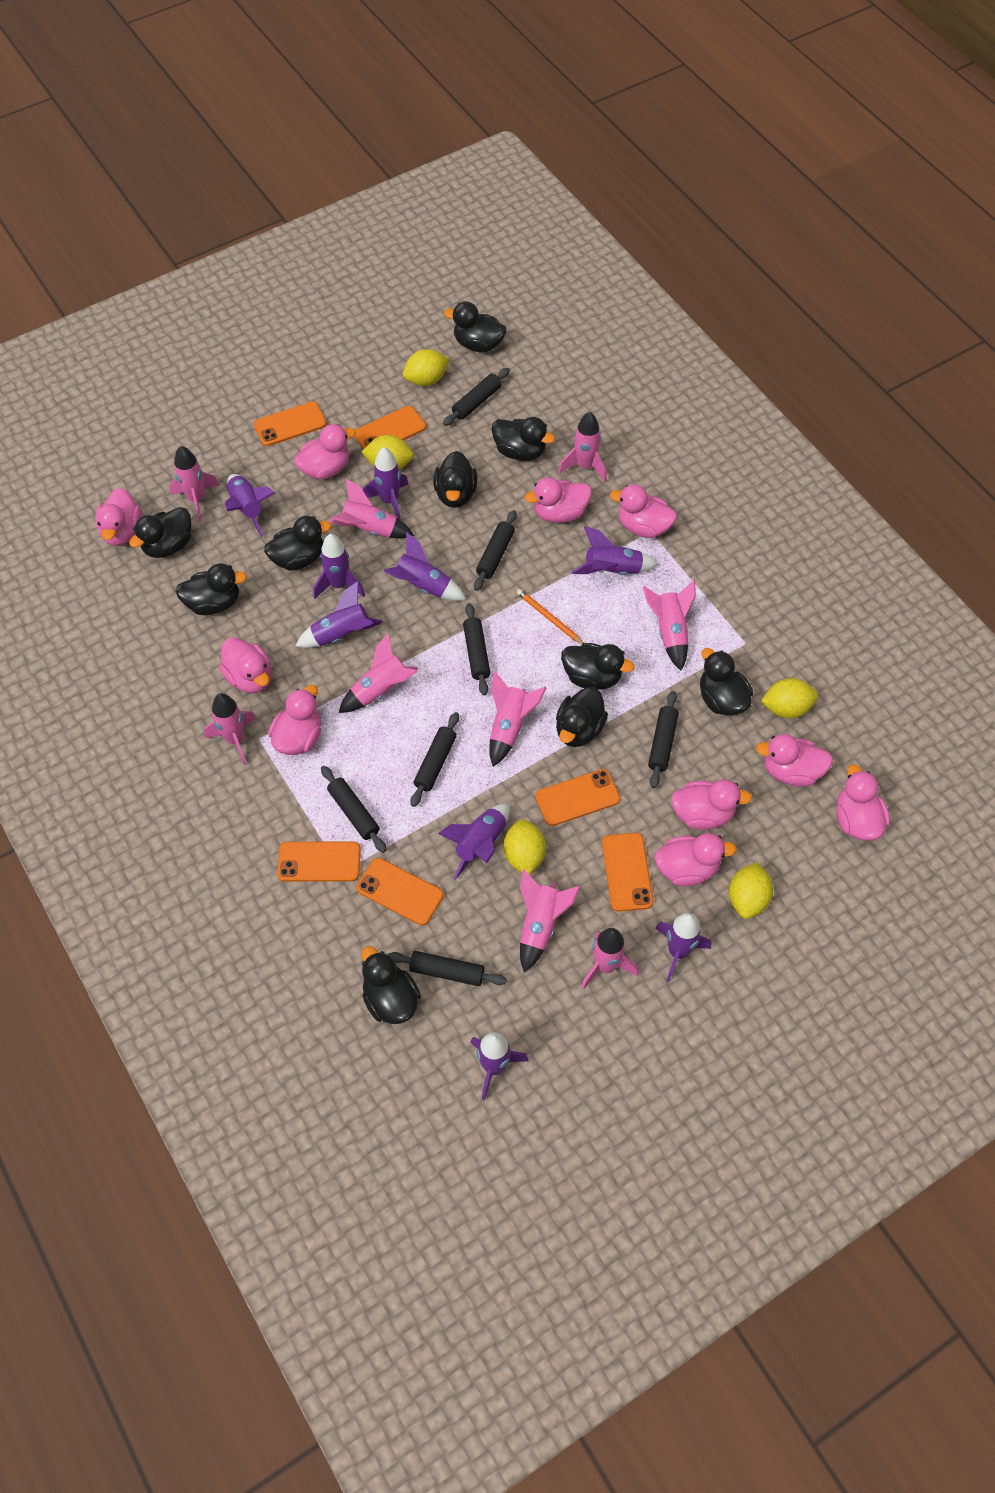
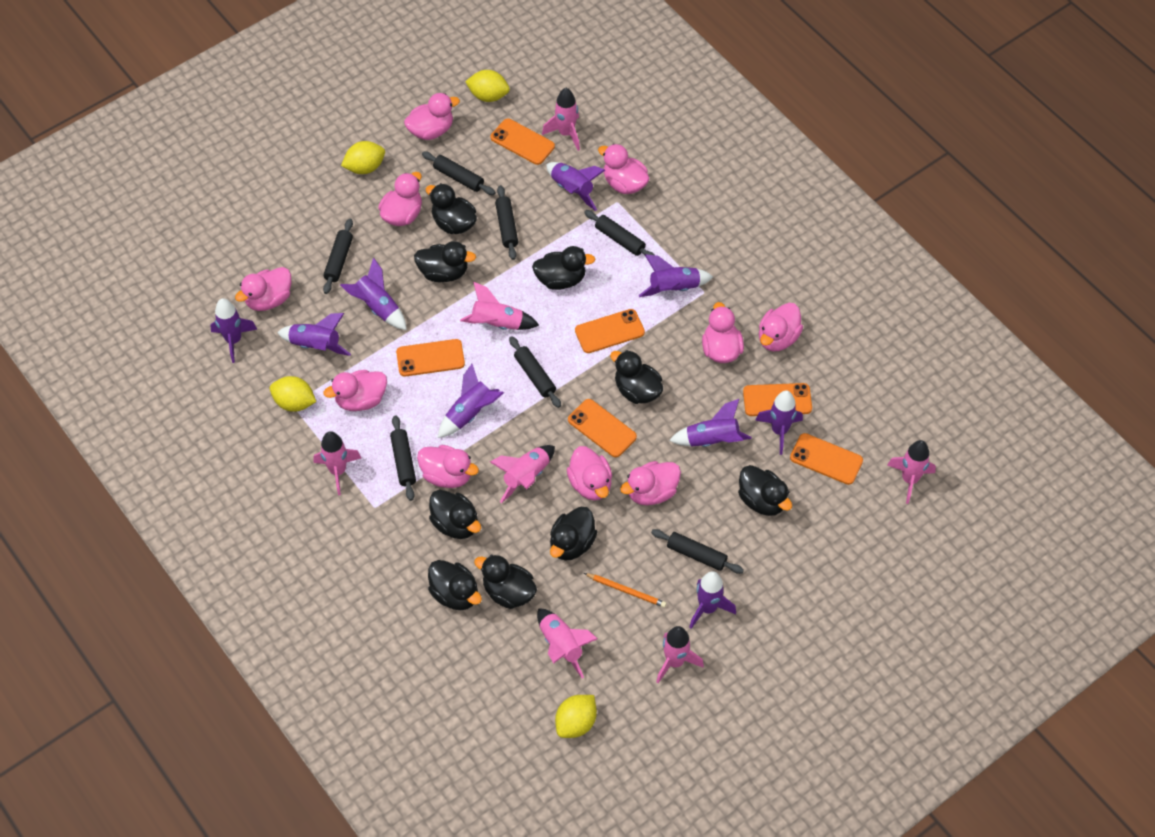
black duck: [129,507,191,558] [175,563,247,615] [264,516,332,571] [361,946,421,1024] [433,451,478,508] [444,301,507,352] [492,417,555,461] [556,687,608,747] [561,643,634,690] [700,648,753,716] = 10 -> [414,241,476,282] [426,183,477,234] [428,560,482,610] [429,490,481,539] [474,555,537,609] [532,246,595,290] [550,507,597,561] [610,350,663,404] [738,465,792,516] = 9
pink rocket: [169,446,220,522] [204,693,256,765] [330,479,414,538] [339,634,418,713] [489,671,547,767] [520,869,581,973] [559,412,607,482] [581,928,639,990] [643,580,696,671] = 9 -> [313,431,361,495] [460,282,539,330] [490,445,555,503] [537,609,598,678] [542,88,580,151] [656,626,704,683] [888,440,936,504] = 7
yellow lemon: [361,435,414,470] [403,349,449,386] [503,819,546,875] [729,862,773,919] [760,678,818,719] = 5 -> [270,376,316,412] [341,141,385,174] [465,70,510,102] [555,695,597,738] = 4

